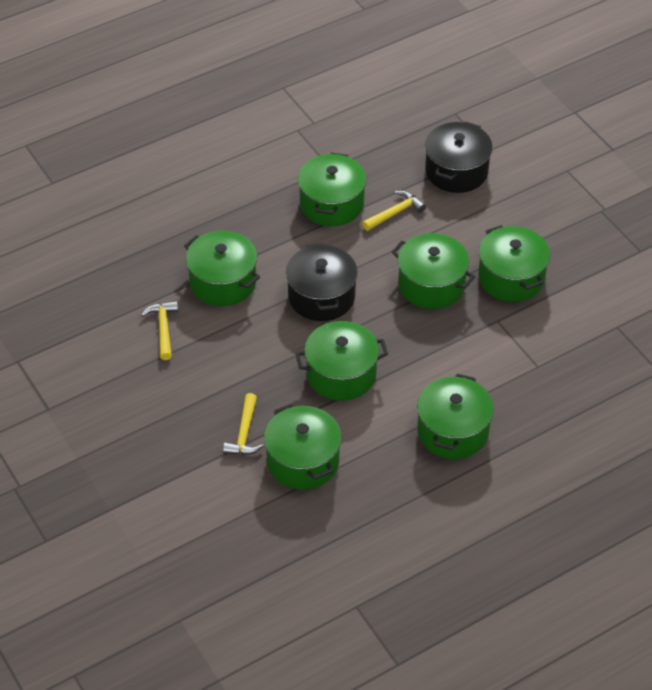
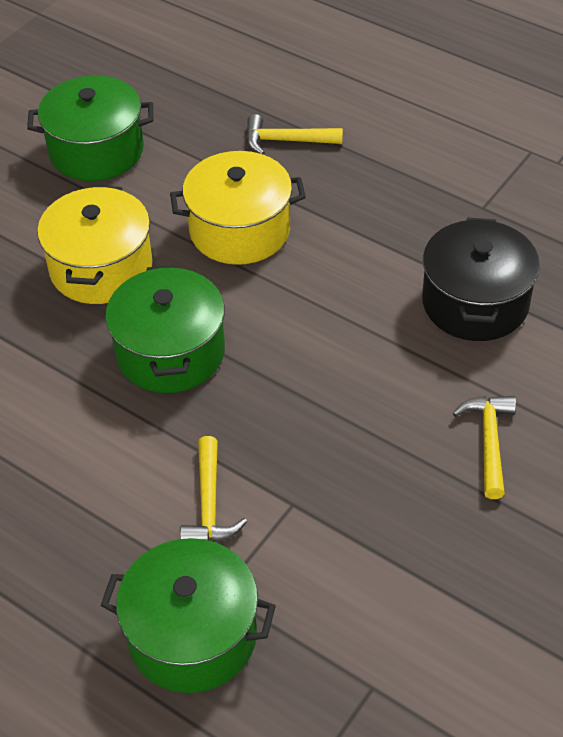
black pot: [286,243,358,321] [425,121,493,193] = 2 -> [422,217,540,341] = 1
green pot: [184,231,260,306] [264,404,342,490] [296,321,388,401] [298,153,366,226] [392,233,475,309] [417,374,494,459] [478,225,550,302] = 7 -> [27,75,153,181] [101,538,276,693] [105,265,225,393] = 3
yellow pot: none = 0 -> [37,185,153,304] [170,151,306,265] = 2

